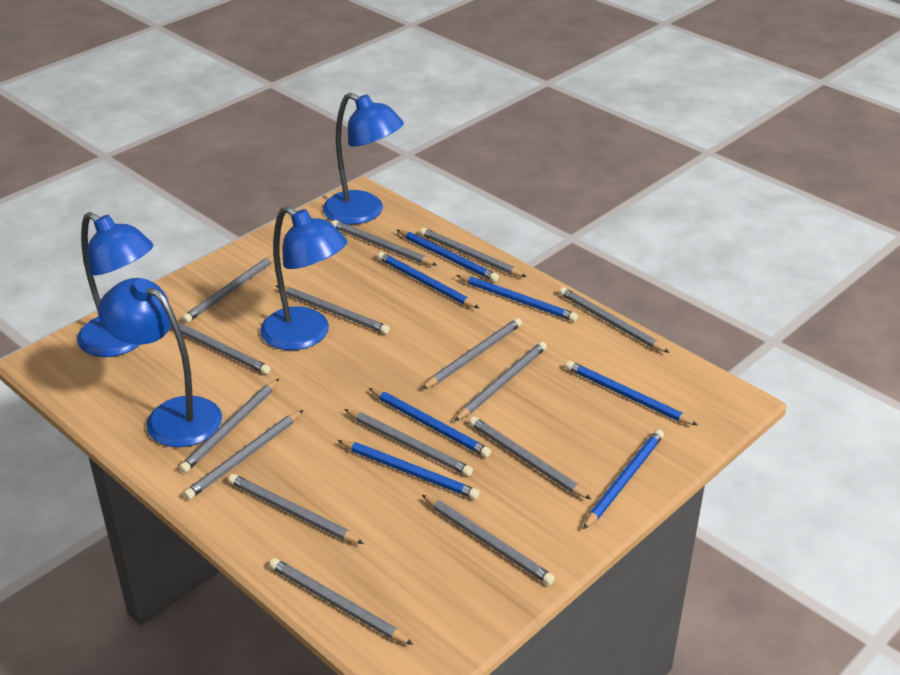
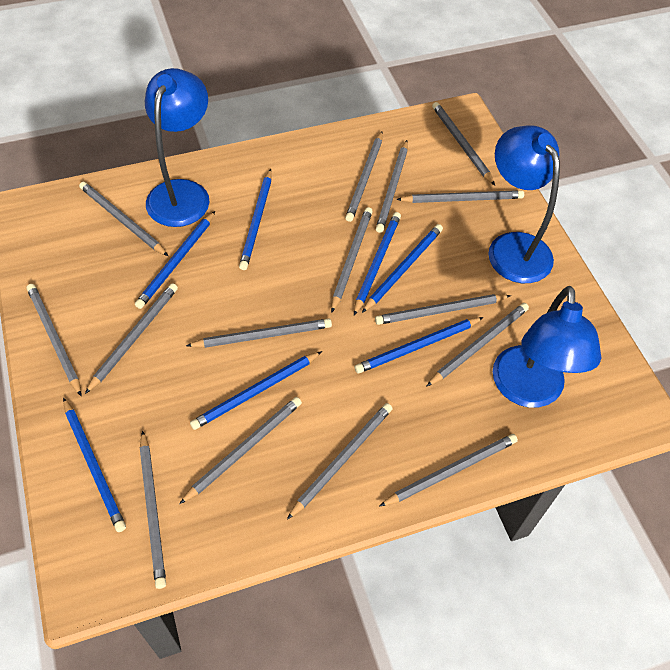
blue lamp: [77,212,154,357] [98,278,222,447] [260,206,347,350] [323,93,404,225] = 4 -> [145,68,210,227] [488,125,560,283] [493,286,602,408] = 3

